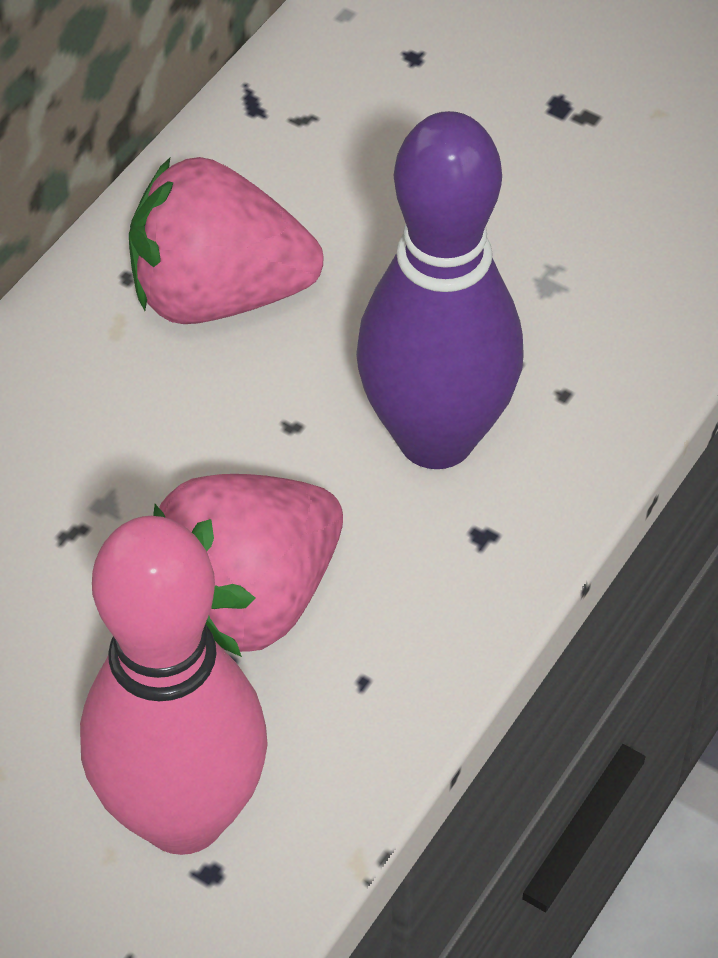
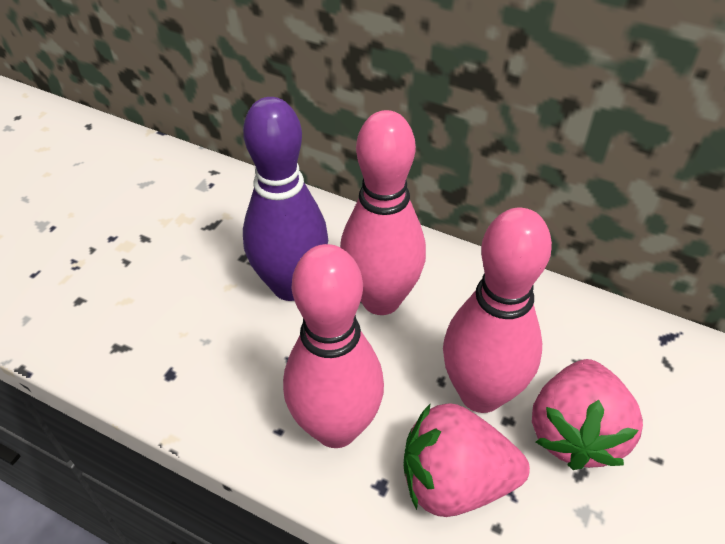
pink bowling pin: [80,516,268,855] = 1 -> [283,244,384,448] [340,110,426,315] [443,208,552,413] = 3

